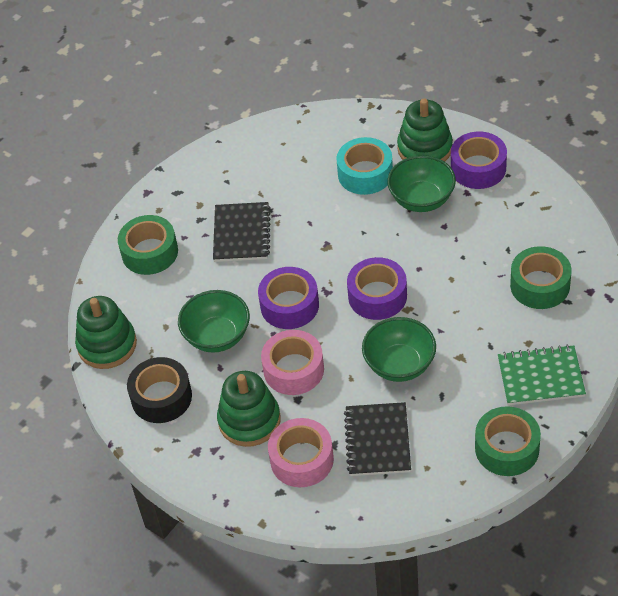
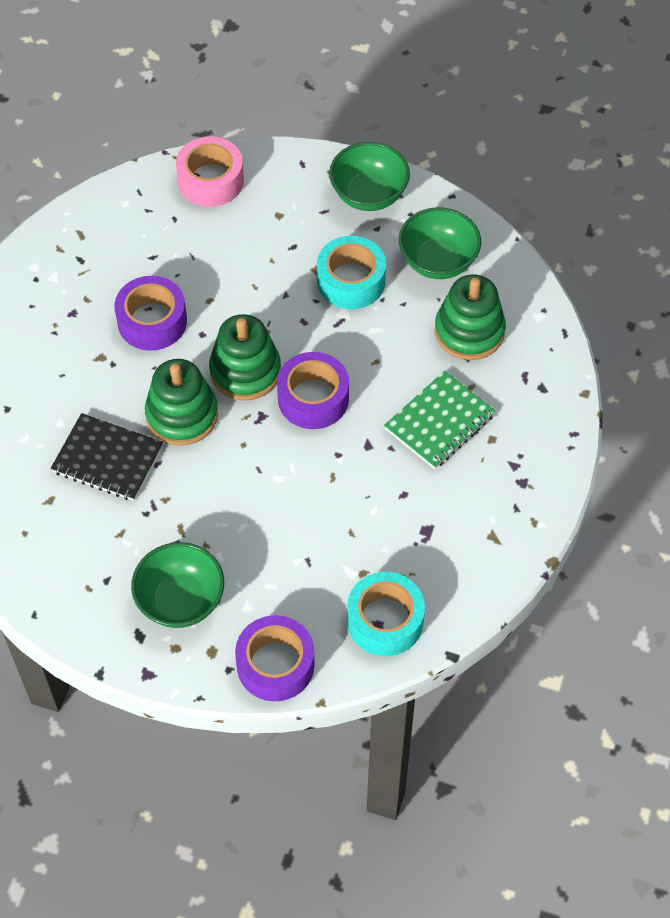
black notebook: [213,202,271,262] [344,402,411,476] = 2 -> [51,413,163,501] = 1
black tape: [127,357,192,423] = 1 -> none = 0
green tape: [118,215,178,275] [475,406,541,476] [510,246,571,309] = 3 -> none = 0
pink tape: [261,330,324,395] [268,418,334,487] = 2 -> [176,136,244,207] = 1
turquoise tape: [336,137,393,195] = 1 -> [317,236,386,309] [347,572,425,656] = 2

